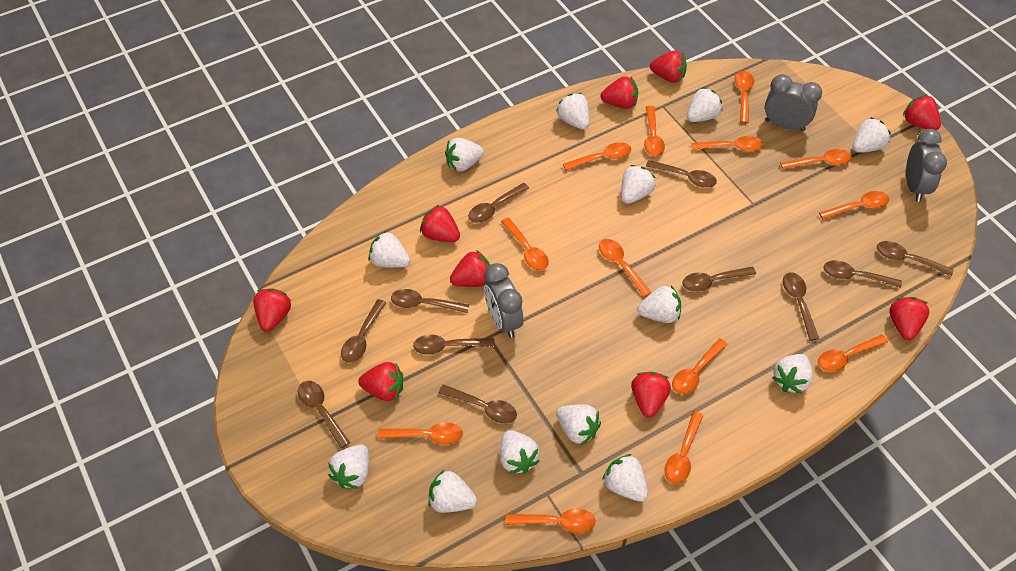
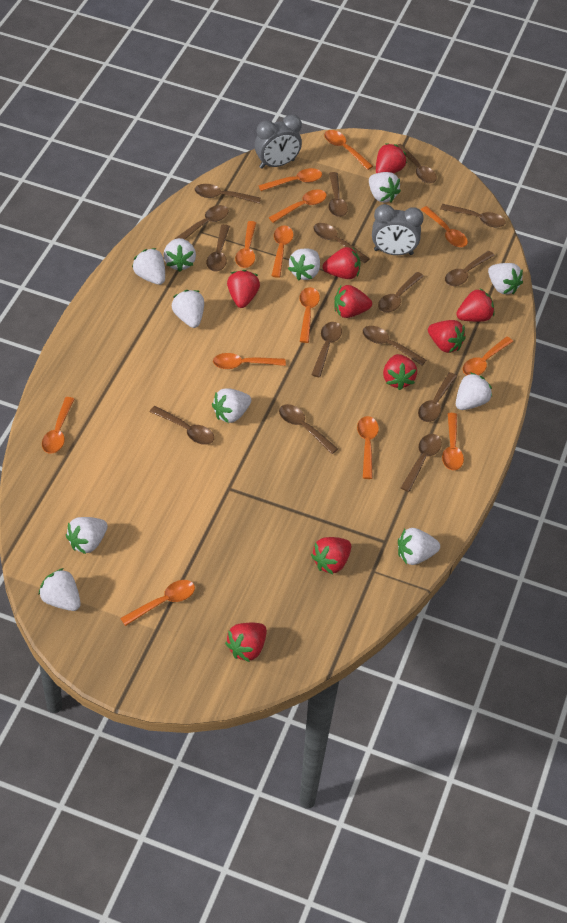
brown spoon: [298,381,350,448] [341,299,386,363] [391,289,469,313] [413,334,495,355] [439,384,517,424] [468,183,529,223] [646,160,717,188] [682,267,756,292] [783,272,819,341] [823,260,902,288] [877,241,954,277] = 11 -> [150,406,214,445] [175,205,229,239] [195,184,261,204] [206,224,230,271] [279,404,338,454] [311,322,342,377] [313,223,370,263] [329,172,348,217] [363,326,426,365] [378,272,424,313] [398,144,437,183] [401,434,442,492] [418,372,457,422] [440,204,506,227] [445,251,495,286] = 15
grey clock: [484,263,523,338] [765,74,822,131] [906,129,947,202] = 3 -> [255,114,302,169] [372,204,424,255] = 2
white strawberry: [328,445,369,489] [369,231,410,268] [429,470,477,513] [445,138,484,171] [500,430,540,474] [556,93,589,130] [556,404,601,445] [602,454,648,501] [621,165,655,204] [637,286,681,323] [687,87,723,122] [772,354,813,394] [853,117,891,153] = 13 -> [38,568,81,611] [66,517,108,554] [132,248,165,285] [163,238,196,272] [172,290,204,328] [212,388,251,423] [288,248,320,281] [369,172,401,203] [398,528,440,565] [456,372,492,410] [488,263,523,294] = 11

